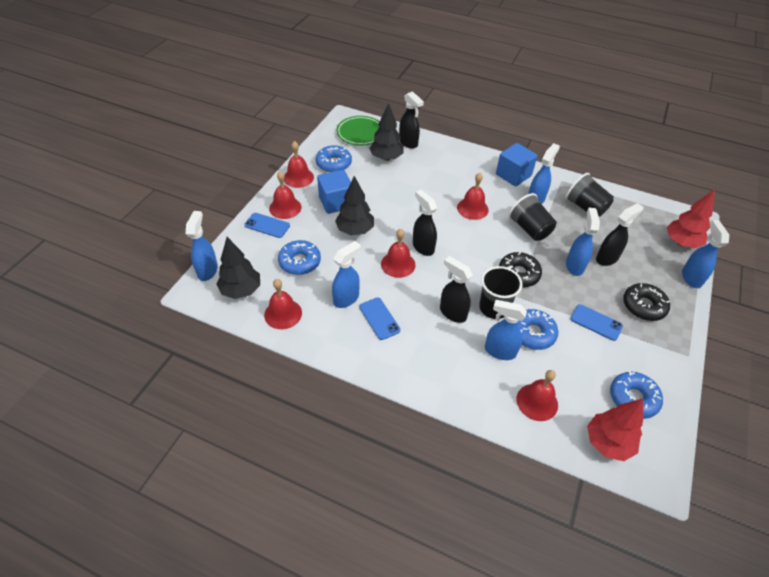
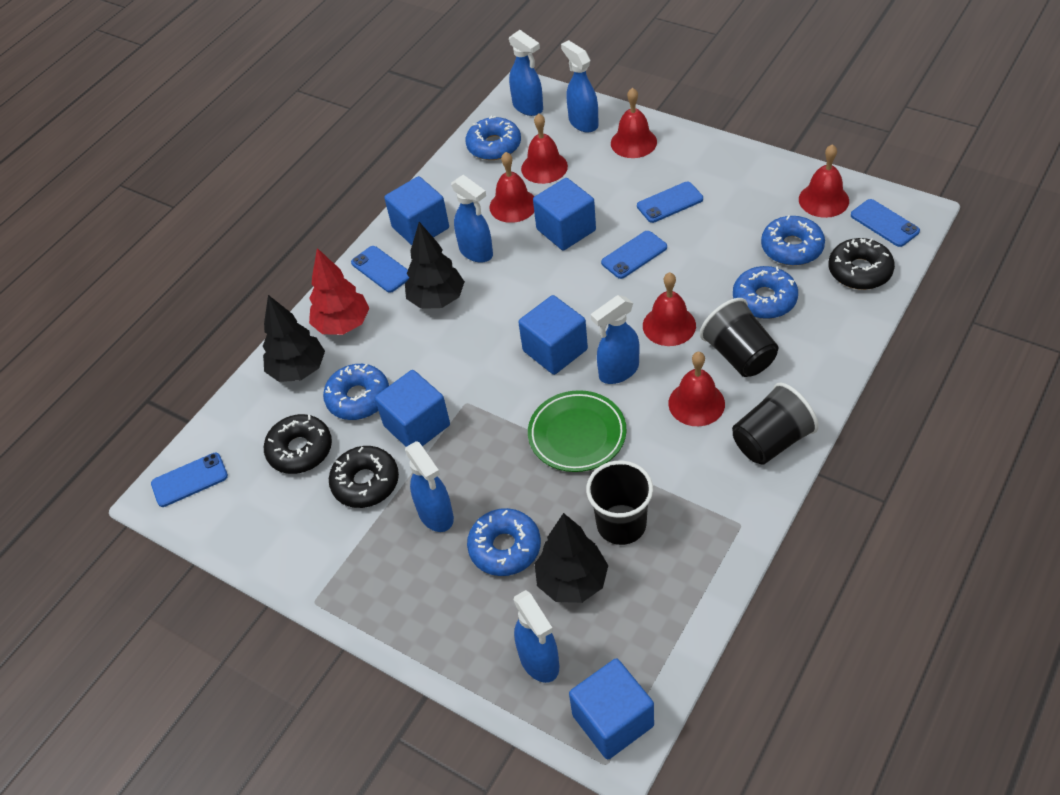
black donut: [499,252,542,287] [623,283,670,321] = 2 -> [264,414,332,474] [329,446,399,508] [829,238,895,290] = 3
black spray bottle: [399,91,424,149] [413,190,437,256] [440,256,473,323] [596,203,643,266] = 4 -> none = 0
blue cube: [317,170,351,214] [496,143,538,187] = 2 -> [375,370,450,447] [384,176,449,245] [518,295,588,375] [533,178,596,251] [569,658,654,760] = 5
blue donut: [278,240,321,275] [316,145,352,172] [517,309,558,350] [610,372,663,419] = 4 -> [323,364,389,420] [465,116,521,160] [467,508,541,576] [733,266,798,319] [761,215,825,266] = 5
blue phone: [244,213,290,238] [359,298,400,340] [570,304,623,341] = 3 -> [151,453,228,507] [351,246,409,293] [601,231,667,279] [637,182,703,223] [851,199,920,247] = 5
red tree: [587,399,643,461] [667,189,715,248] = 2 -> [309,248,370,335] = 1

